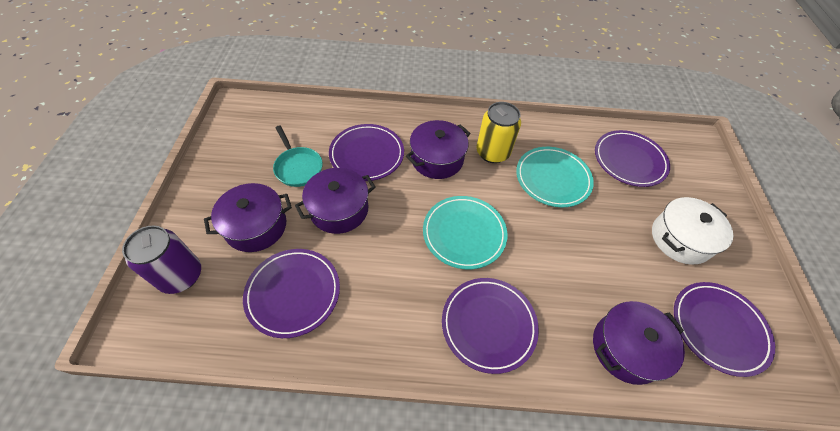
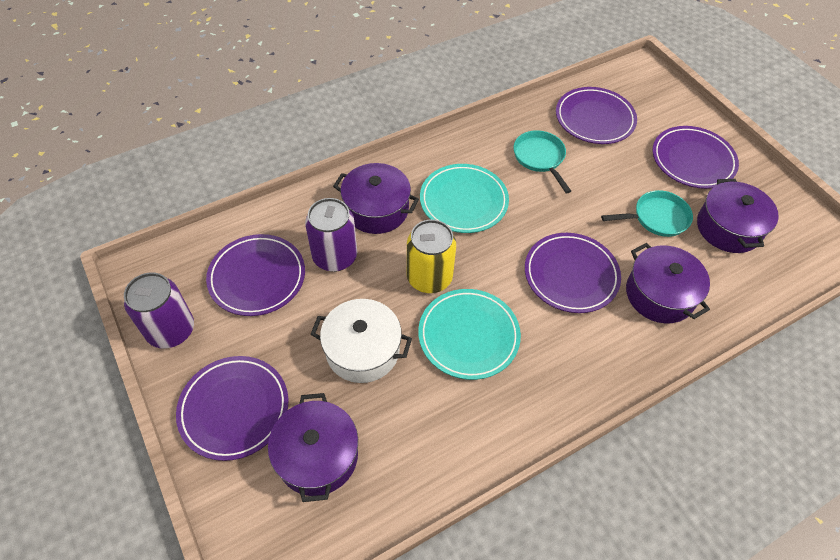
purple can: [122,225,201,294] = 1 -> [124,272,194,348] [305,198,357,272] = 2
turquoise pan: [273,125,323,187] = 1 -> [514,130,571,193] [601,190,693,237] = 2

